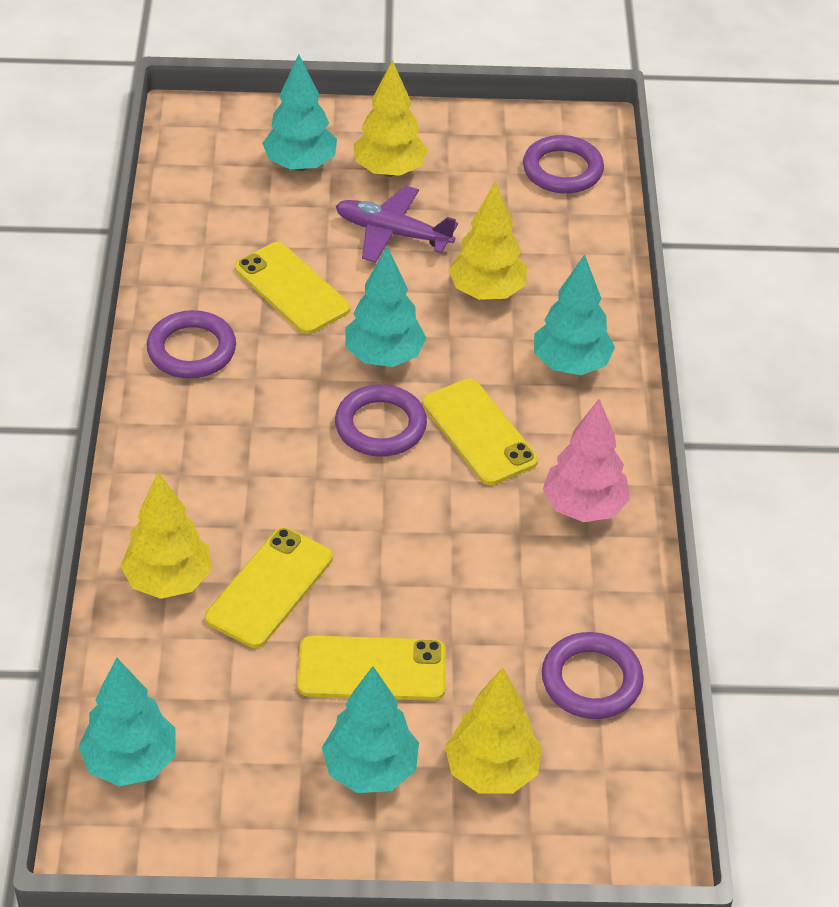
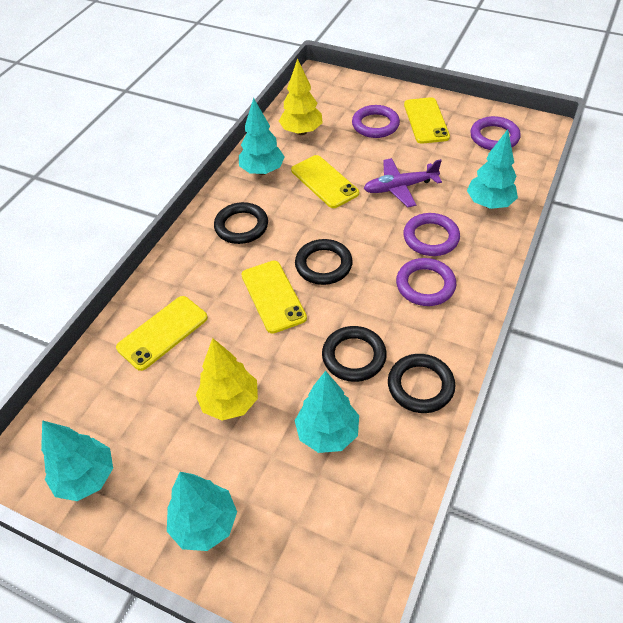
black ring: none = 0 -> [214,202,268,244] [295,239,353,285] [322,326,387,382] [388,354,455,413] = 4
pink tree: [543,399,630,522] = 1 -> none = 0
yellow tree: [121,473,211,599] [353,60,428,177] [445,667,542,794] [448,181,527,300] = 4 -> [196,338,258,421] [279,58,323,135] = 2

